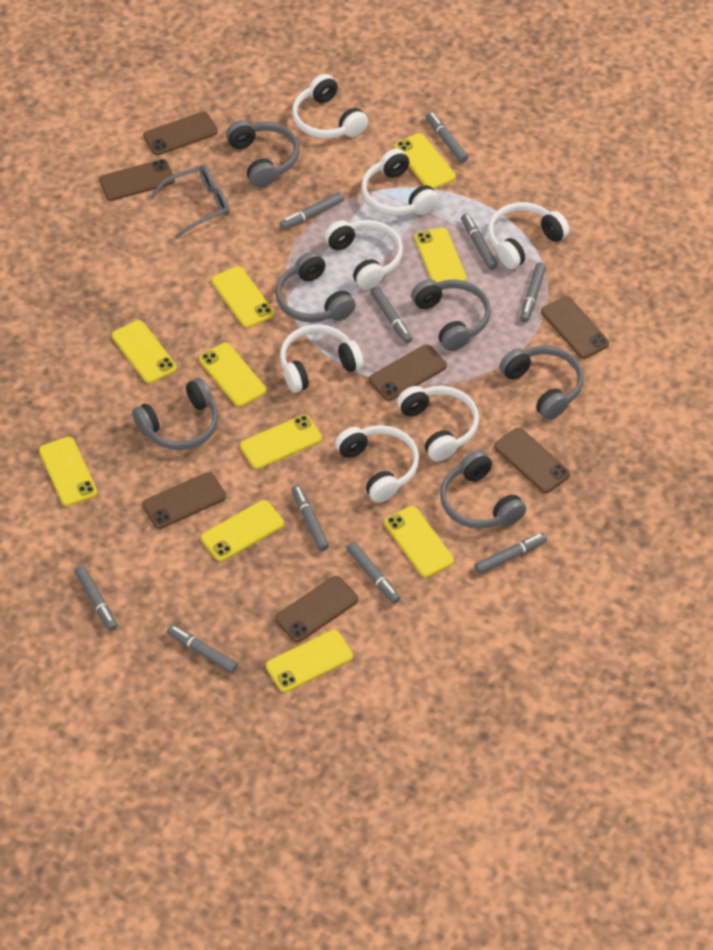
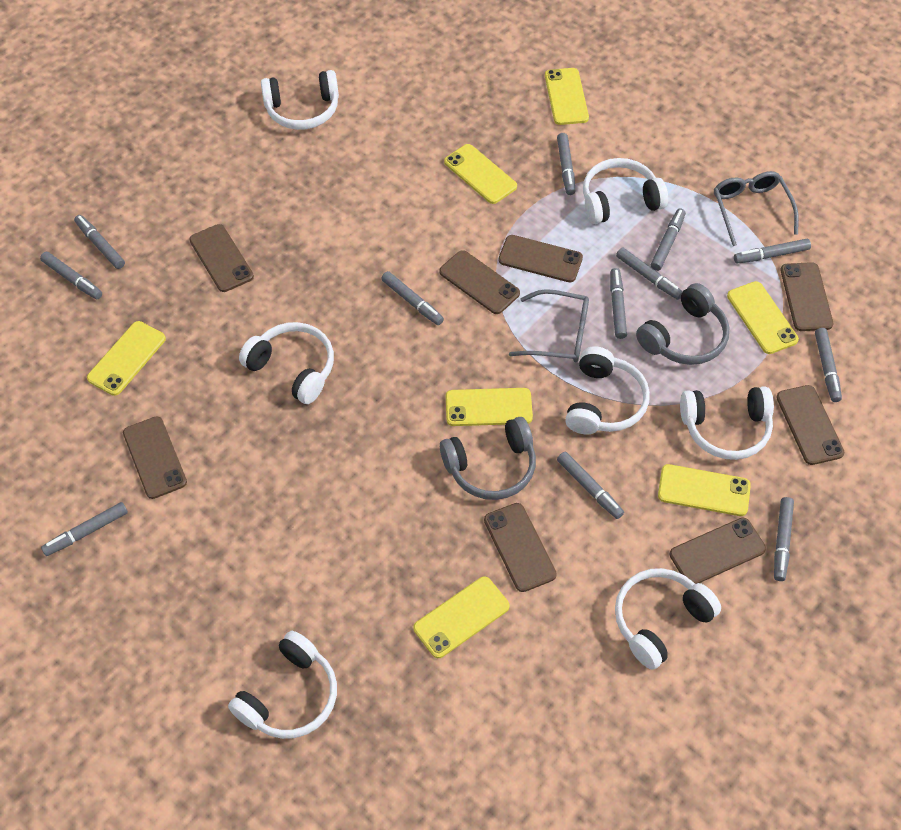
brown phone: [99,159,175,201] [142,472,226,529] [143,112,218,155] [275,576,358,642] [369,345,447,401] [494,428,570,493] [541,296,609,359] = 7 -> [123,416,187,499] [189,224,254,292] [439,250,520,314] [484,503,557,592] [498,235,583,282] [670,517,766,584] [776,385,844,465] [781,262,833,331] = 8
grey glasses: [150,165,229,239] = 1 -> [509,289,589,363] [714,171,799,246] = 2
grey headphones: [132,378,219,450] [226,120,299,188] [275,251,356,322] [411,279,491,351] [440,450,526,529] [500,346,583,420] = 6 -> [440,417,536,500] [636,283,730,365] = 2
grey marker: [74,565,117,631] [167,625,238,673] [280,192,344,230] [292,485,329,551] [346,542,400,604] [370,286,412,344] [426,112,468,163] [461,214,498,270] [474,533,547,574] [520,263,546,323] = 10 -> [40,252,102,299] [41,502,128,556] [74,215,125,269] [381,271,444,325] [557,133,575,195] [557,452,624,519] [610,268,627,339] [616,247,683,300] [651,208,686,271] [734,239,811,264] [774,497,794,581] [815,328,842,402] = 12
yellow phone: [39,437,97,506] [112,320,177,383] [199,343,266,407] [201,500,284,561] [211,266,274,328] [240,415,322,469] [266,630,353,692] [384,506,454,577] [395,133,456,189] [414,227,467,282] = 10 -> [87,321,166,396] [413,577,510,658] [444,144,517,204] [446,388,533,426] [545,68,589,125] [658,464,751,516] [727,281,799,354] = 7

